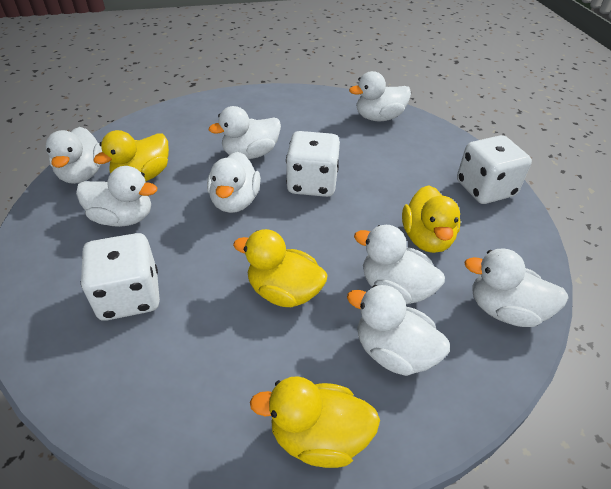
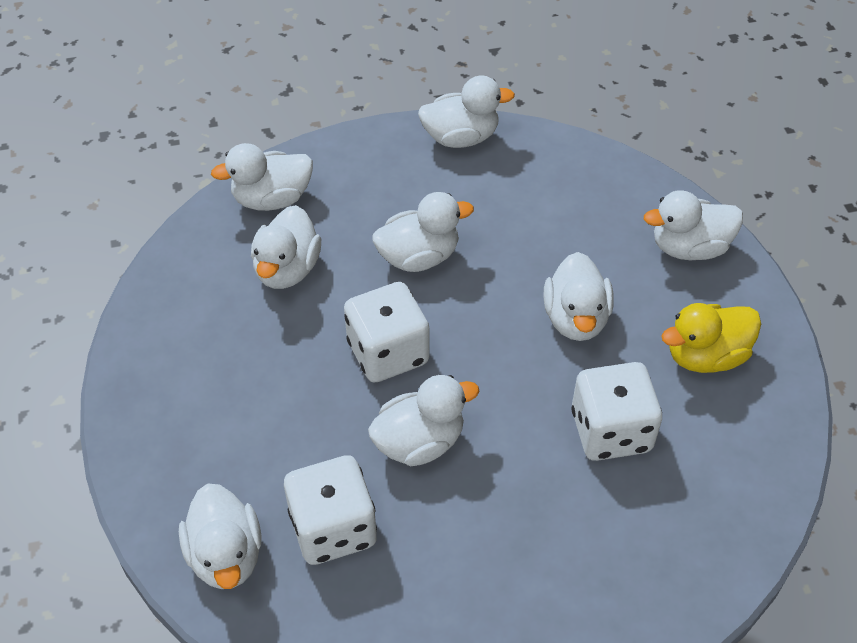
yellow duck: [93,130,169,182] [233,229,328,307] [250,376,380,468] [402,185,460,253] = 4 -> [661,303,761,373] = 1

